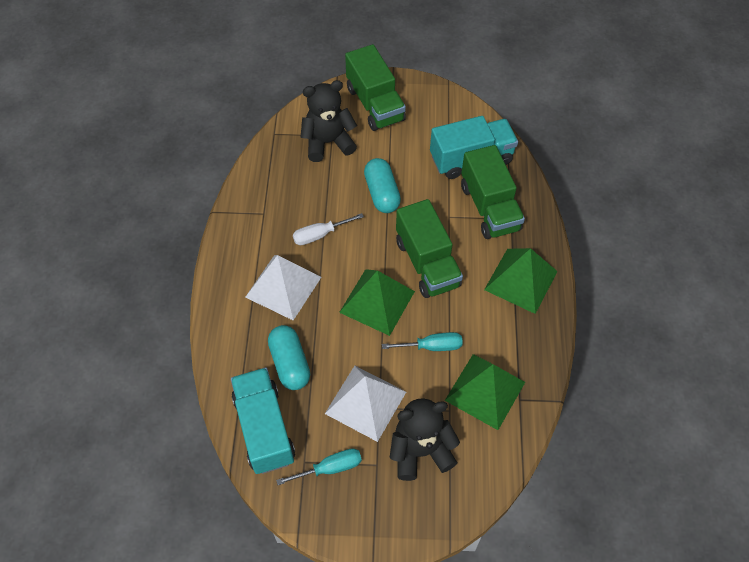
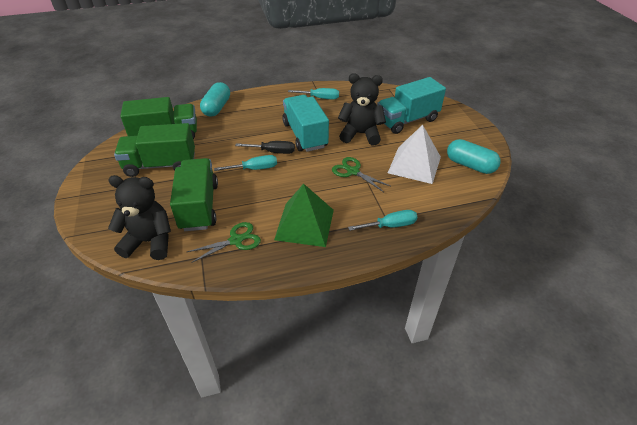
black screwdriver: none = 0 -> [235,141,295,154] = 1
green pyramid: [339,269,415,336] [445,354,525,430] [484,248,558,314] = 3 -> [274,183,334,247] = 1
green scissors: none = 0 -> [187,222,261,263] [332,157,390,192] = 2
turquoise screwdriver: [276,448,362,485] [382,332,463,351] = 2 -> [214,155,277,171] [288,88,339,99] [348,210,417,231] = 3
white pyramid: [245,255,321,320] [325,366,406,442] = 2 -> [388,125,441,184] = 1
white screwdriver: [293,213,364,245] = 1 -> none = 0

